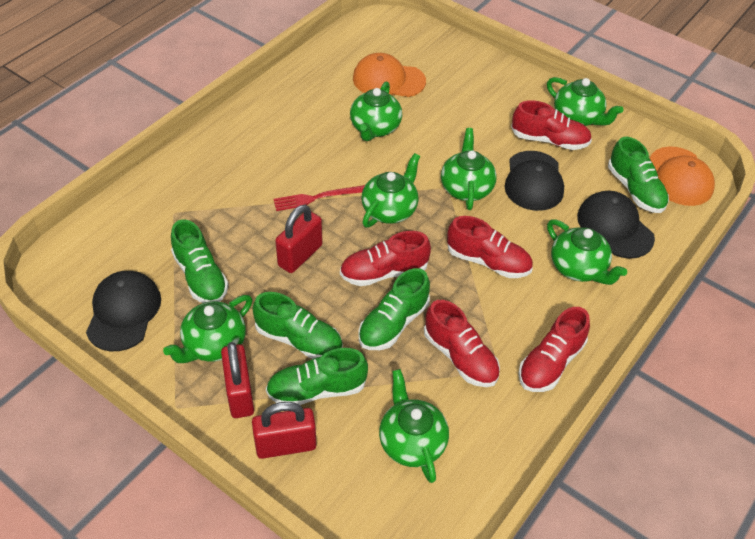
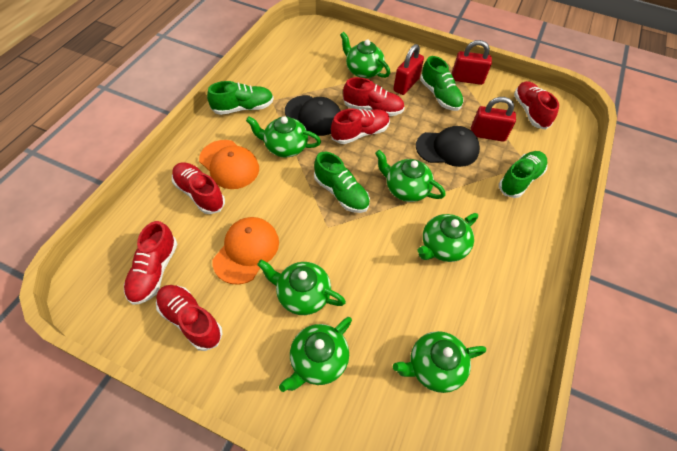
black cap: [86,271,161,351] [505,151,564,211] [577,191,655,259] = 3 -> [285,95,341,136] [416,126,480,167] = 2
green shoe: [171,219,228,303] [253,292,343,359] [266,348,368,405] [358,268,430,350] [608,137,669,213] = 5 -> [207,81,274,115] [314,152,370,213] [420,56,464,111] [499,151,547,198] = 4
red fork: [273,185,365,211] = 1 -> none = 0
red shoe: [340,231,431,286] [424,300,500,387] [447,216,533,278] [511,100,592,150] [518,307,590,392] = 5 -> [124,221,177,305] [156,285,222,351] [172,162,225,214] [331,109,390,144] [343,77,405,116] [514,81,559,130] = 6

